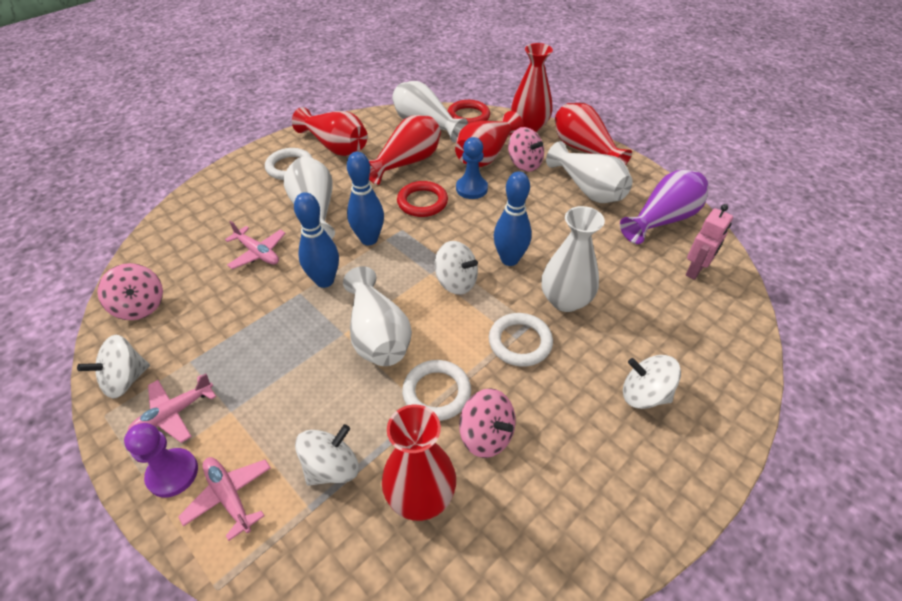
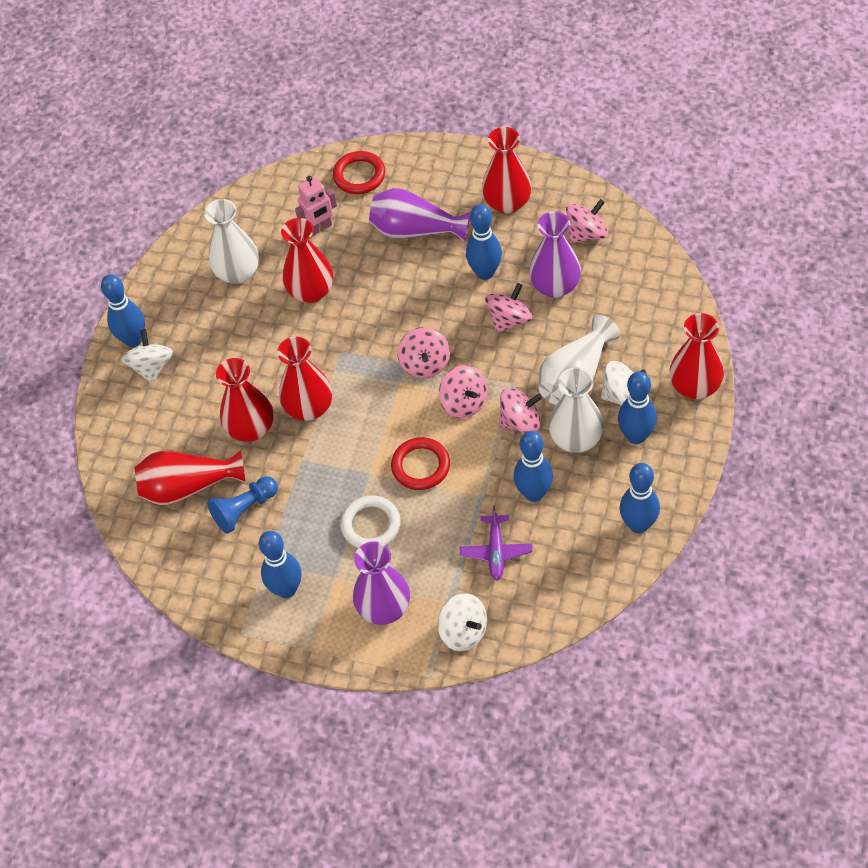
blue bowling pin: [294,192,339,288] [347,152,384,245] [493,171,532,266] = 3 -> [101,274,145,347] [259,531,301,598] [466,204,502,280] [514,431,553,502] [618,371,657,444] [620,463,660,533] = 6
pink plane: [128,373,216,443] [178,457,271,541] [225,221,286,269] = 3 -> none = 0
pink spinning top: [97,263,163,320] [459,388,516,458] [508,127,544,172] = 3 -> [397,327,450,378] [439,365,487,418] [485,283,533,333] [499,388,542,433] [566,199,608,243] = 5
purple pawn: [124,423,198,497] = 1 -> none = 0
purple plane: none = 0 -> [460,506,532,580] = 1
purple vase: [620,170,708,244] = 1 -> [353,541,410,625] [369,188,471,242] [529,211,581,298] = 3
white ring: [265,148,312,180] [402,360,471,421] [489,313,553,367] = 3 -> [340,496,401,548] = 1
white spinning top: [77,335,150,399] [295,424,359,486] [435,241,478,295] [623,355,681,409] = 4 -> [121,329,173,384] [437,593,487,651] [601,361,647,406] = 3
white vase: [284,157,335,239] [343,266,412,366] [392,81,468,142] [542,206,605,312] [546,141,633,203] = 5 -> [204,199,259,284] [539,315,620,405] [549,367,604,453] = 3

